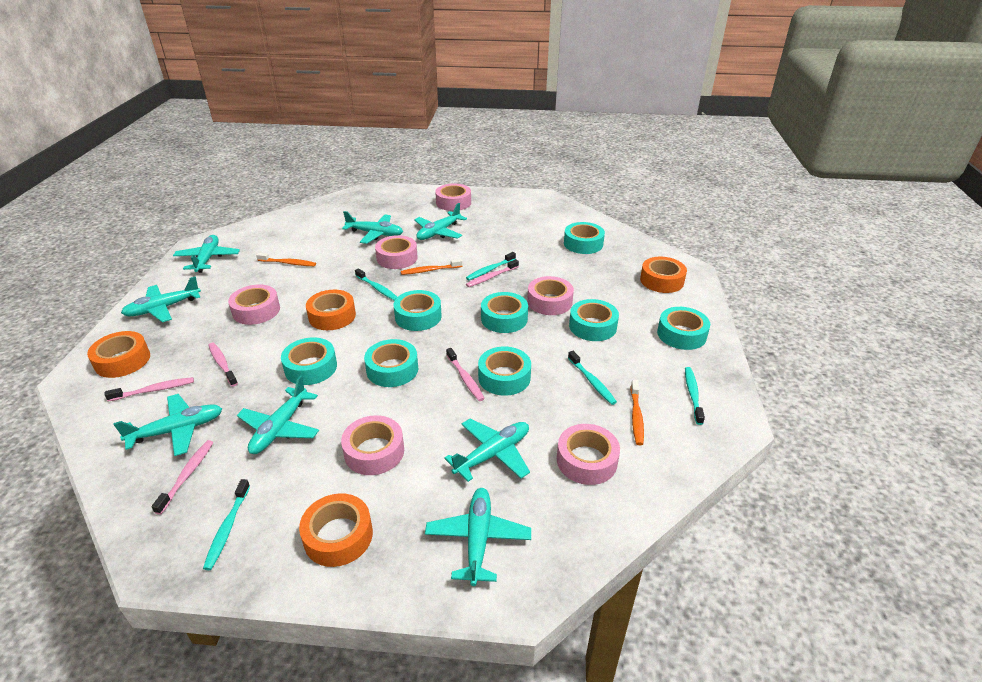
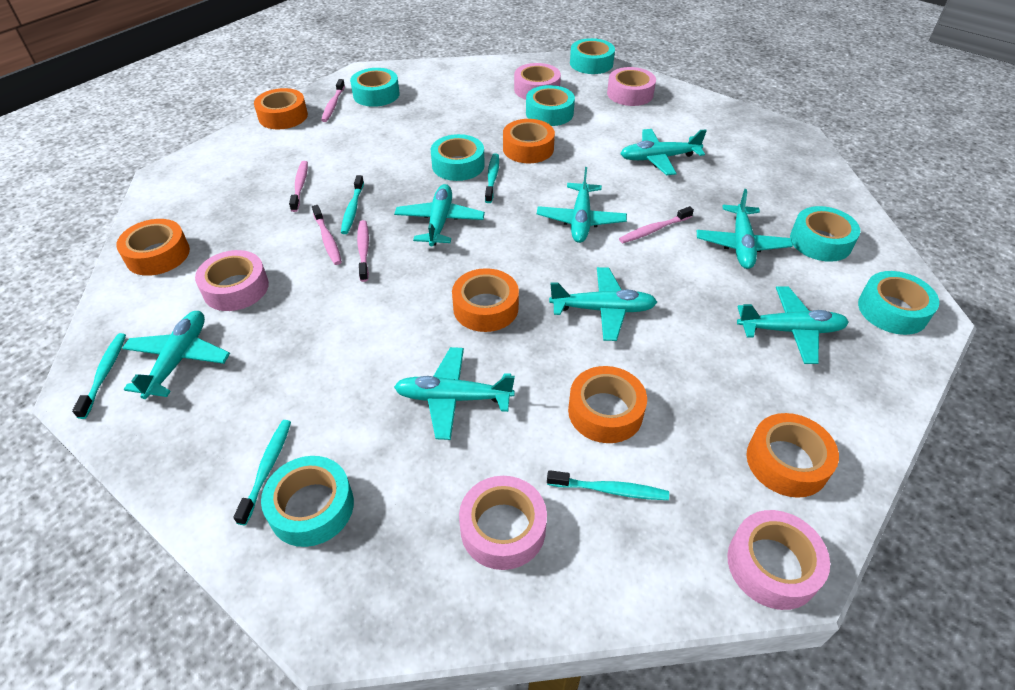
orange tape: [87,331,150,378] [299,493,373,567] [306,290,356,330] [640,257,687,293] = 4 -> [116,219,190,276] [254,88,308,129] [452,268,519,332] [503,119,555,163] [568,366,647,443] [747,413,839,498] = 6
orange toothbrush: [256,253,316,266] [401,259,463,275] [630,380,644,445] = 3 -> none = 0
pink tape: [228,285,280,325] [341,415,404,475] [375,235,418,269] [435,184,471,211] [527,276,574,315] [557,424,620,485] = 6 -> [195,250,269,311] [459,476,547,570] [514,63,561,100] [607,67,656,106] [727,510,830,610] = 5
turquoise tape: [281,337,337,385] [364,339,418,387] [393,290,442,331] [478,347,531,396] [481,292,528,333] [564,222,605,254] [569,299,619,341] [657,307,710,350] = 8 -> [261,456,354,547] [350,68,400,107] [431,134,485,181] [526,85,575,126] [570,38,615,74] [790,206,860,262] [858,271,939,335] = 7

